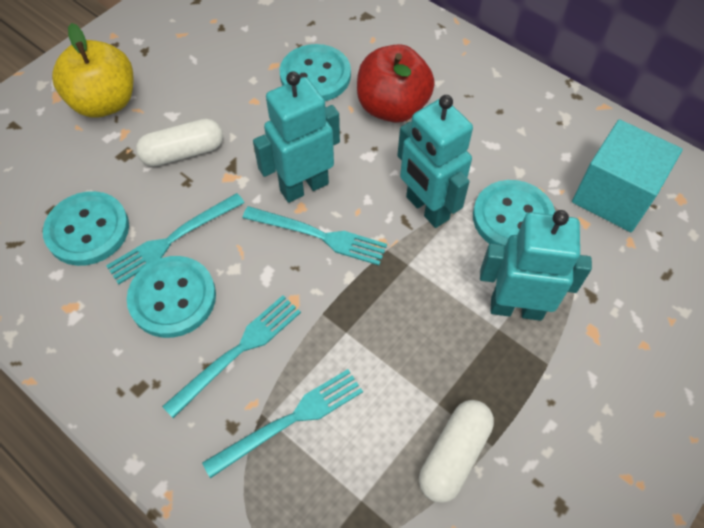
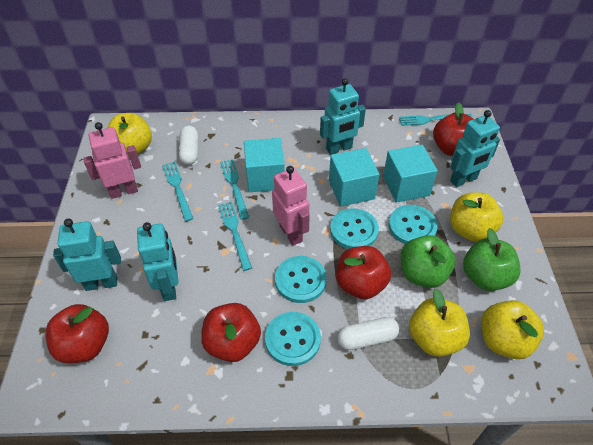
green apple: none = 0 -> [400,235,455,288] [463,228,521,291] = 2
pink robot: none = 0 -> [83,122,141,199] [272,166,310,246] = 2
red apple: [357,44,435,123] = 1 -> [46,304,109,363] [201,303,261,362] [336,246,391,299] [433,102,473,156] = 4
turquoise cube: [572,119,683,232] = 1 -> [244,138,285,192] [329,148,380,207] [383,145,438,203] = 3
turquoise robot: [253,71,340,203] [397,95,473,228] [480,210,592,321] = 3 -> [53,219,121,291] [137,222,179,301] [320,78,366,155] [450,110,500,187] = 4
yellow apple: [52,23,134,118] = 1 -> [107,113,152,156] [409,289,470,357] [450,192,503,242] [481,300,544,359] = 4

